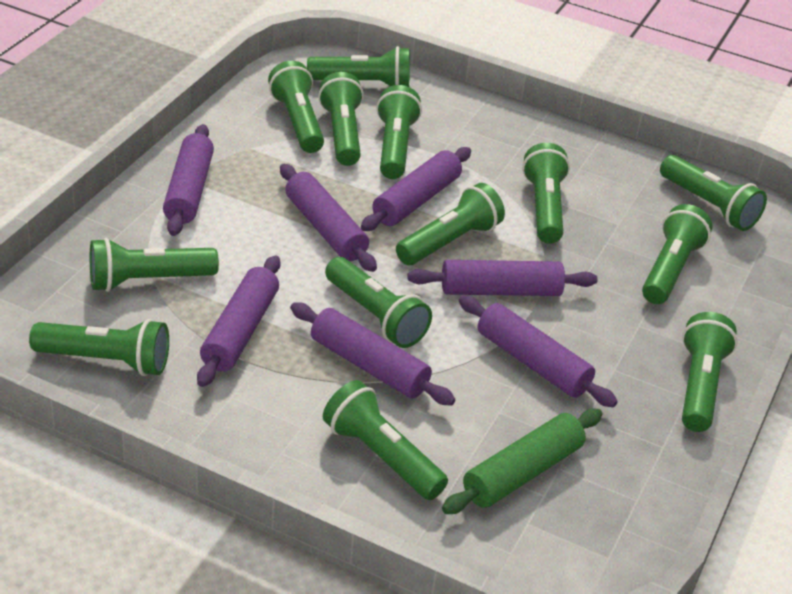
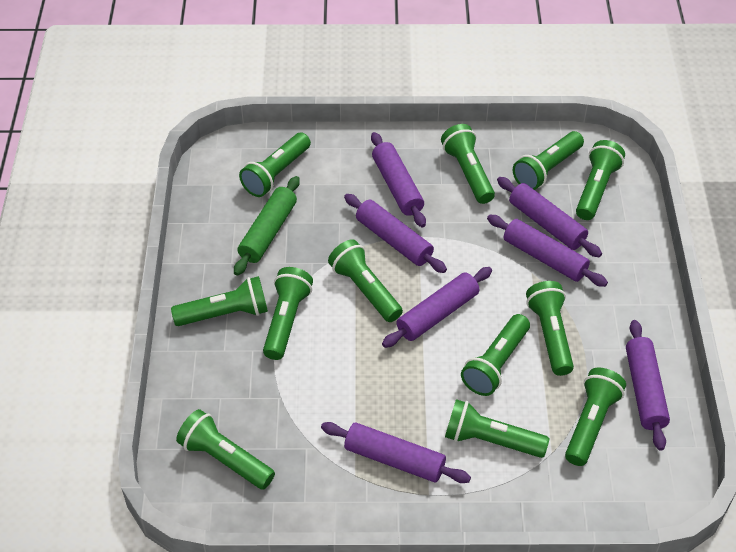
green flashlight: [29,319,169,376] [90,238,219,292] [268,61,324,153] [307,46,410,87] [318,72,364,166] [323,380,448,500] [325,257,432,348] [376,85,422,179] [396,183,505,265] [522,143,570,244] [642,204,712,304] [660,155,767,231] [682,312,738,432] = 13 -> [171,276,268,326] [176,409,275,490] [239,132,311,197] [263,267,313,360] [328,239,403,322] [441,124,495,204] [445,399,549,458] [461,314,530,396] [513,131,584,190] [526,281,574,376] [565,368,626,466] [576,140,625,220] = 12

